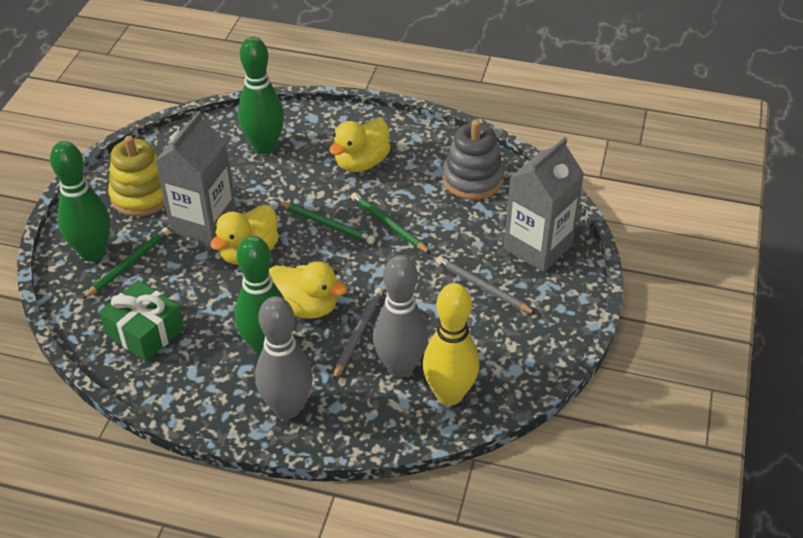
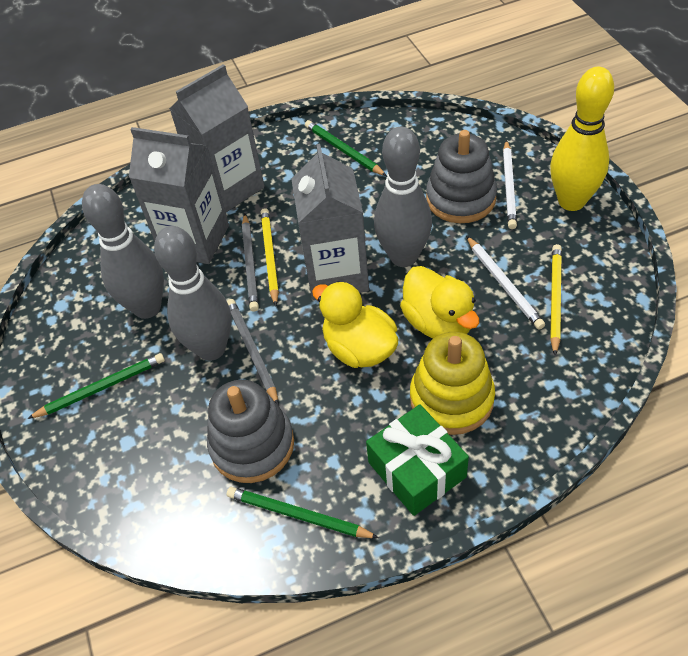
green bowling pin: [50,141,111,262] [235,236,284,357] [238,37,284,154] = 3 -> none = 0
grey bowling pin: [255,296,313,419] [373,255,428,378] = 2 -> [82,184,164,319] [154,226,232,361] [374,127,432,267] = 3
grey carton: [156,111,236,244] [504,137,584,272] = 2 -> [129,127,229,264] [169,64,265,212] [291,144,369,300] = 3
grey stacking toy: [442,120,504,200] = 1 -> [207,380,294,483] [426,130,497,223] = 2
white pencil: none = 0 -> [466,236,545,330] [503,140,517,229] = 2
yellow duck: [210,205,279,265] [269,262,347,319] [329,119,391,172] = 3 -> [312,281,399,368] [400,266,479,339] = 2
yellow pencil: none = 0 -> [261,208,279,306] [550,244,562,356] = 2

